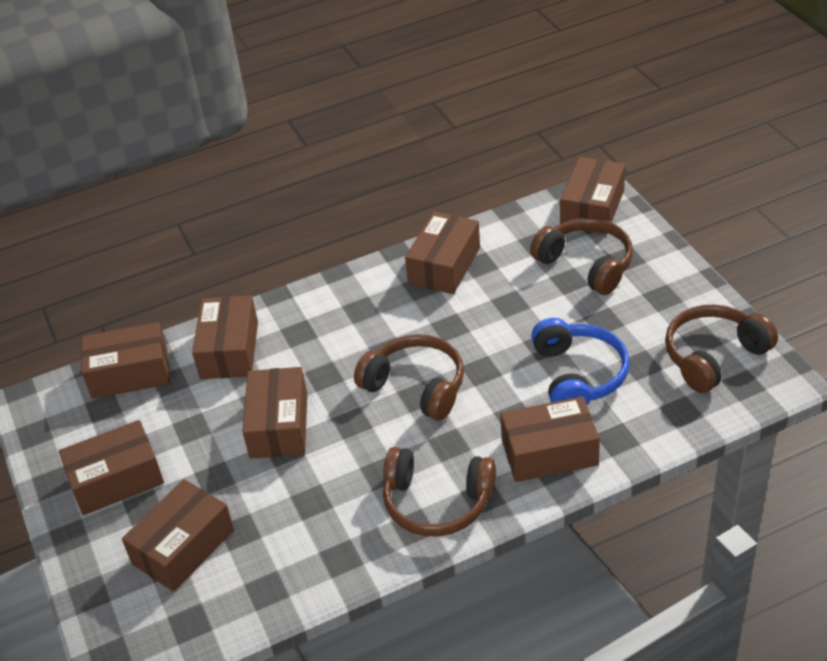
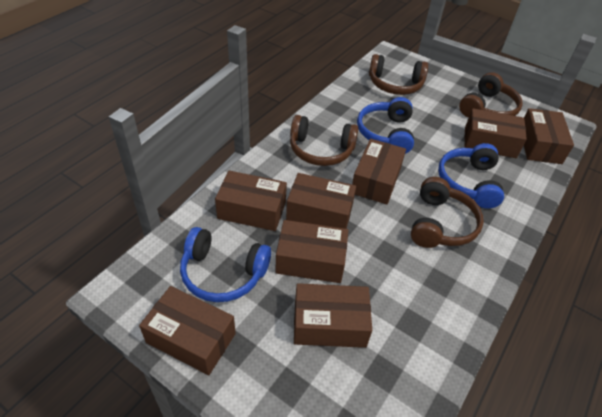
blue headphones: [531,318,630,405] = 1 -> [180,227,271,302] [357,97,414,154] [438,143,504,209] = 3

